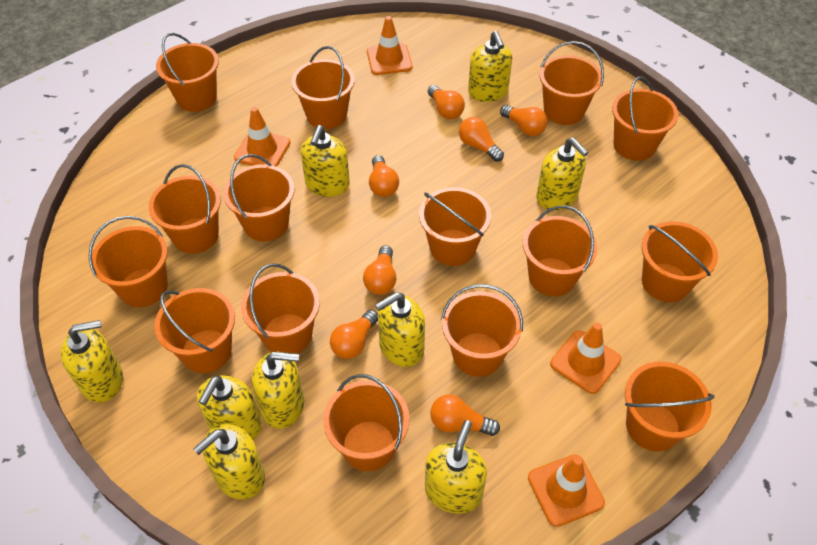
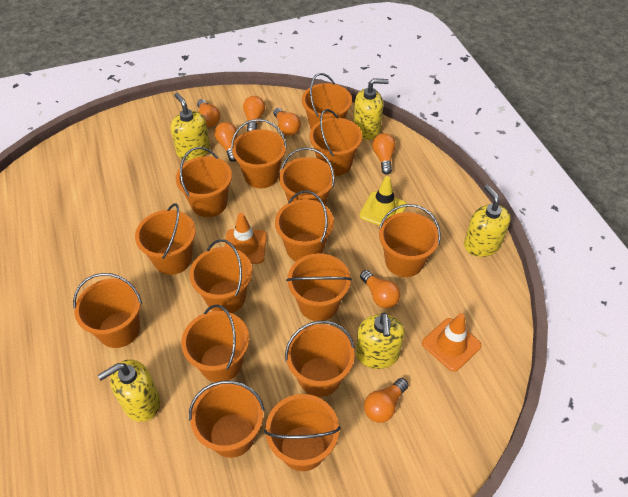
orange traffic cone: [234,107,290,167] [367,16,412,75] [528,455,605,527] [550,323,621,394] = 4 -> [225,213,267,264] [422,313,481,371] = 2
yellow soap dispenser: [61,320,123,403] [193,424,265,499] [197,375,262,440] [252,351,304,429] [301,125,350,197] [375,292,425,367] [425,420,487,514] [468,31,512,102] [536,137,588,211] = 9 -> [98,360,160,422] [171,93,210,161] [354,78,389,140] [356,313,405,369] [464,185,511,257] = 5
yellow traffic cone: none = 0 -> [359,176,407,226] = 1

